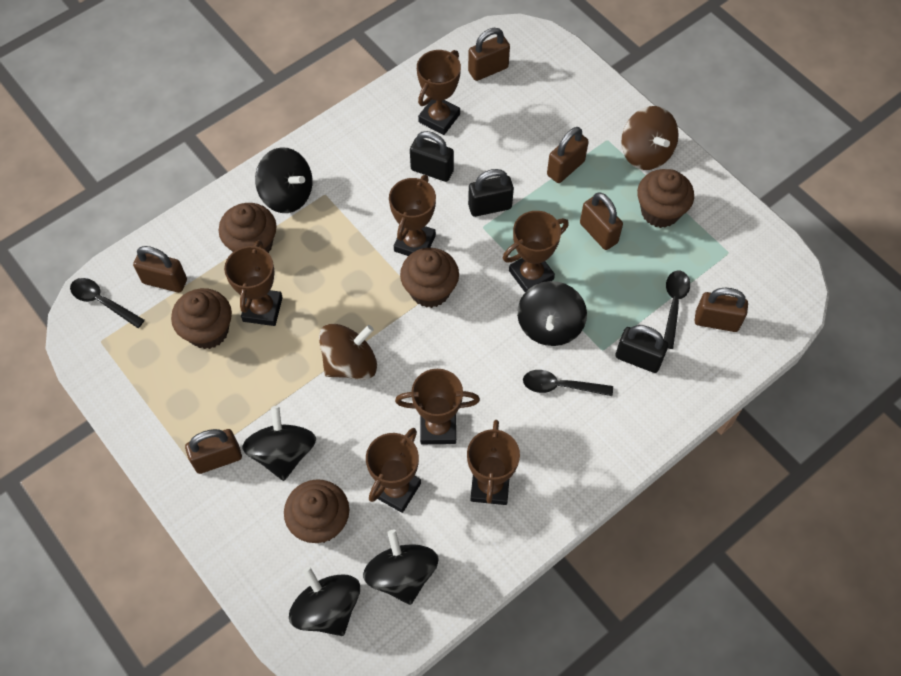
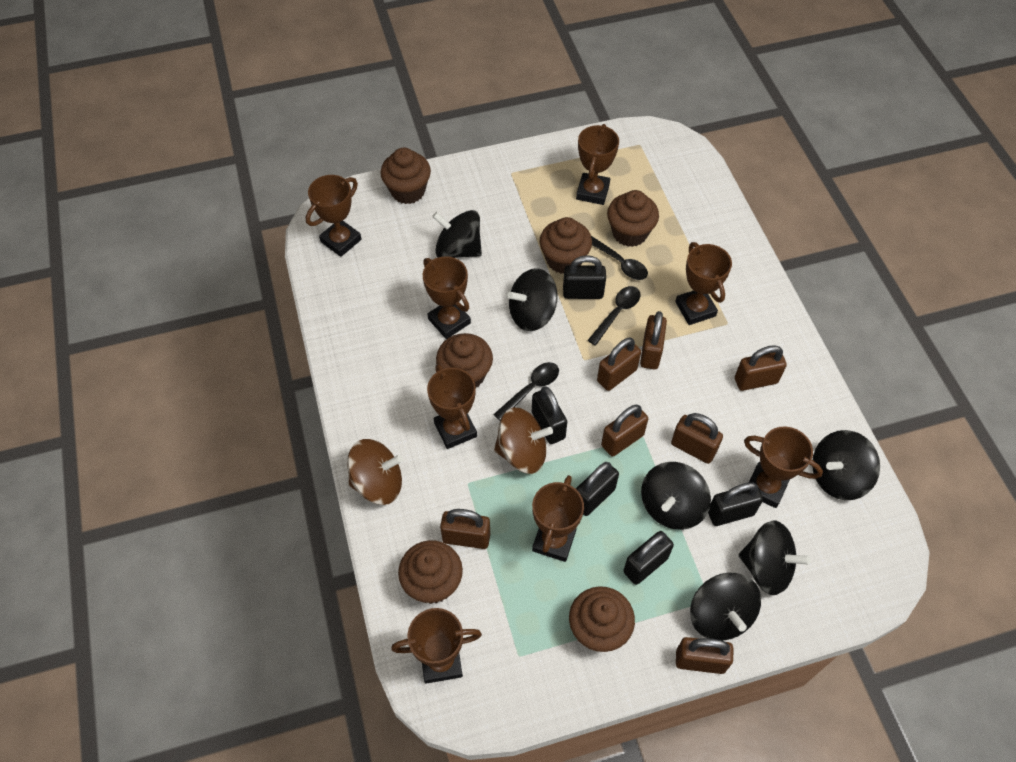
black padlock: [410,131,454,182] [468,169,514,217] [615,325,668,373] = 3 -> [532,386,567,444] [563,255,606,299] [576,462,619,516] [623,531,674,585] [708,482,763,526] = 5
black spinning top: [242,406,316,481] [255,147,312,213] [289,567,360,636] [363,530,439,605] [517,281,587,346] = 5 -> [432,210,482,258] [508,268,557,331] [641,462,711,530] [690,573,761,640] [739,521,811,595] [813,430,880,500] = 6
brown cupcake: [171,288,232,349] [219,203,277,253] [284,479,349,543] [400,248,459,308] [637,169,694,228] = 5 -> [380,148,431,204] [398,540,463,604] [436,333,493,387] [539,217,592,274] [569,586,635,652] [607,190,659,247] = 6
brown padlock: [133,246,187,293] [185,429,242,474] [468,28,510,81] [547,127,589,183] [580,192,623,250] [695,288,748,332] = 6 -> [440,509,490,549] [597,338,641,391] [601,405,648,457] [640,311,667,369] [671,413,723,464] [676,637,733,674] [735,345,787,391] = 7
brown trophy: [224,240,283,326] [366,428,421,513] [389,175,436,256] [395,369,480,444] [417,50,461,135] [467,420,520,505] [503,211,569,292] = 7 -> [306,175,362,257] [391,608,482,684] [423,256,471,339] [427,364,477,449] [532,475,584,562] [576,124,619,205] [675,242,732,325] [744,426,823,508] = 8

